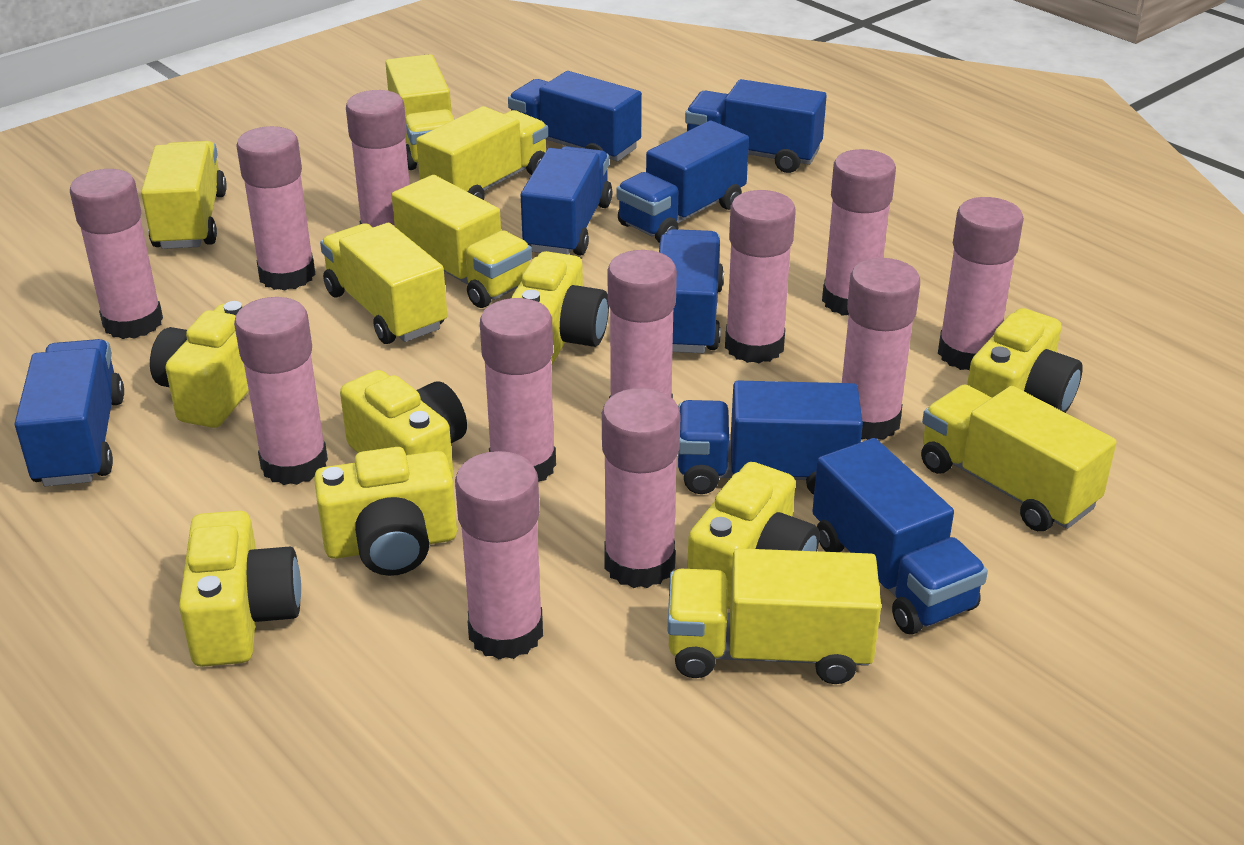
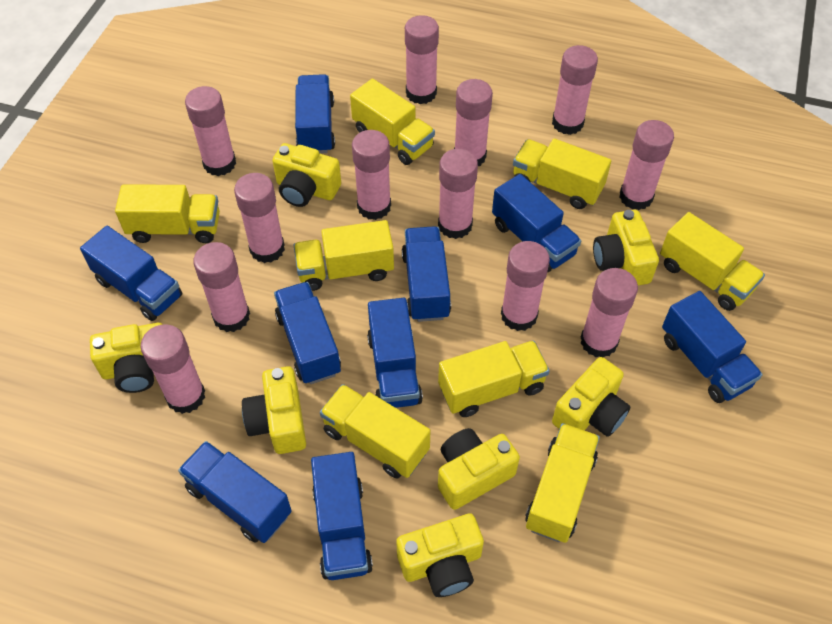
blue truck: [15,339,124,486] [508,71,642,161] [521,146,612,255] [617,121,749,243] [659,229,724,353] [678,381,863,495] [685,79,827,173] [812,438,988,635] = 8 -> [80,226,182,321] [178,441,292,543] [274,282,341,384] [295,74,335,154] [311,452,373,580] [367,298,423,408] [402,226,451,322] [492,174,581,272] [662,291,763,403] = 9
yellow truck: [141,141,227,249] [320,223,447,344] [385,54,455,170] [392,175,532,308] [416,106,548,200] [668,548,881,684] [921,384,1117,531] = 7 -> [115,184,220,243] [294,220,394,291] [320,384,430,478] [350,78,435,165] [438,341,550,417] [513,139,611,209] [525,423,600,543] [660,212,765,311] = 8

